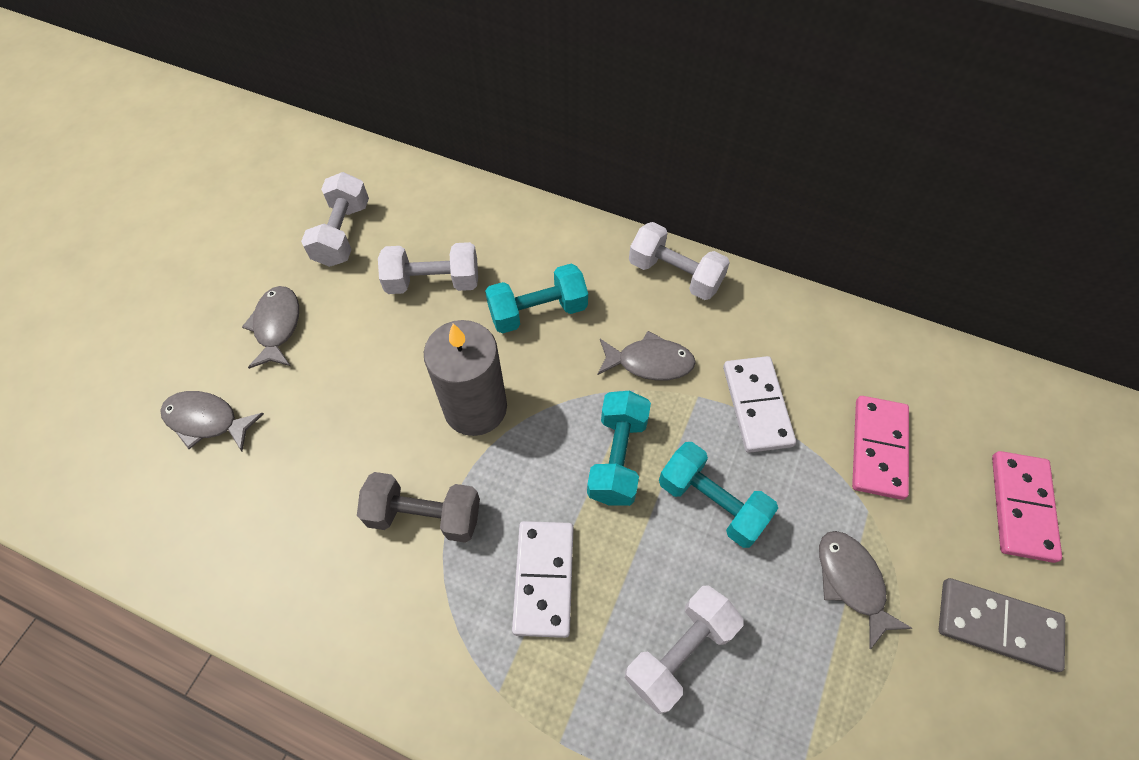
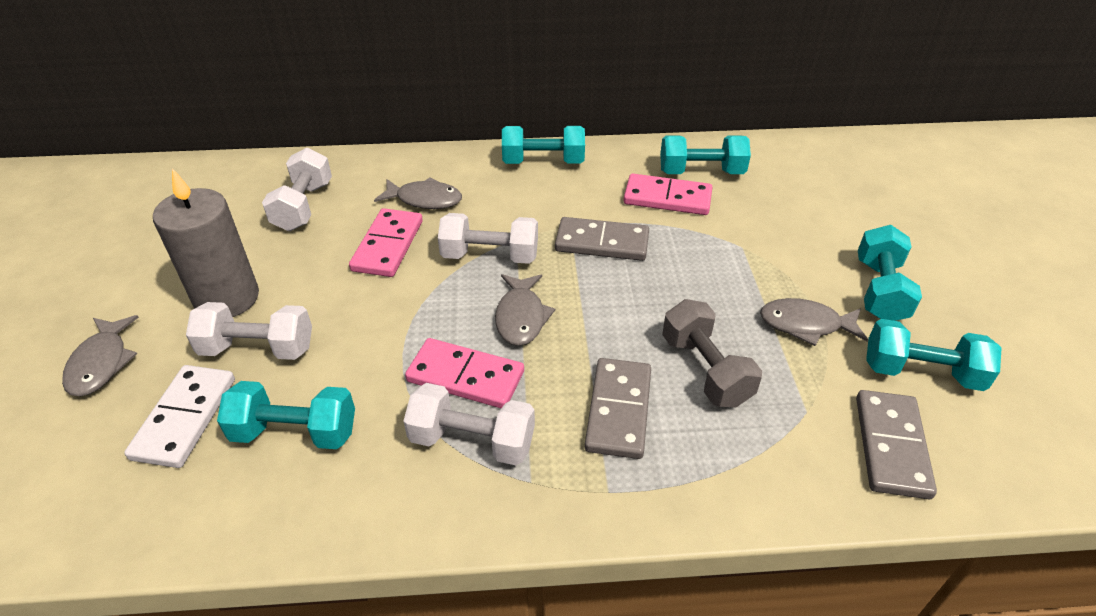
grey domino: [939,578,1065,672] = 1 -> [555,217,649,261] [585,358,651,459] [856,390,937,499] = 3
pink domino: [852,396,909,500] [992,451,1062,563] = 2 -> [349,208,423,277] [405,338,524,408] [624,174,712,215] = 3
turquoise dumbbell: [485,264,588,334] [587,391,651,506] [659,442,778,548] = 3 -> [217,381,355,449] [502,126,585,164] [660,135,751,174] [858,225,922,321] [866,319,1002,391] = 5
white domino: [512,521,574,638] [723,356,796,453] = 2 -> [124,365,235,468] = 1

